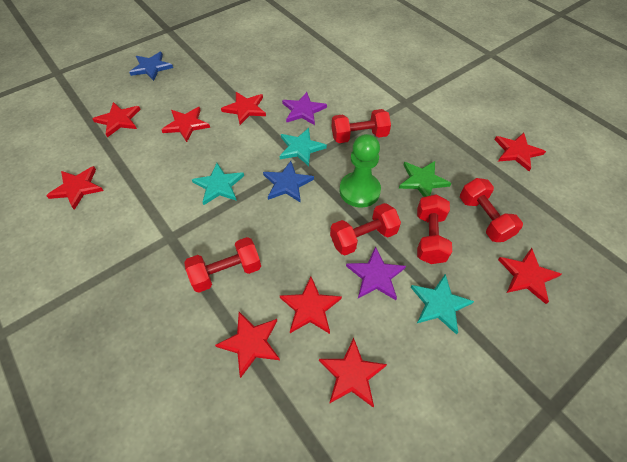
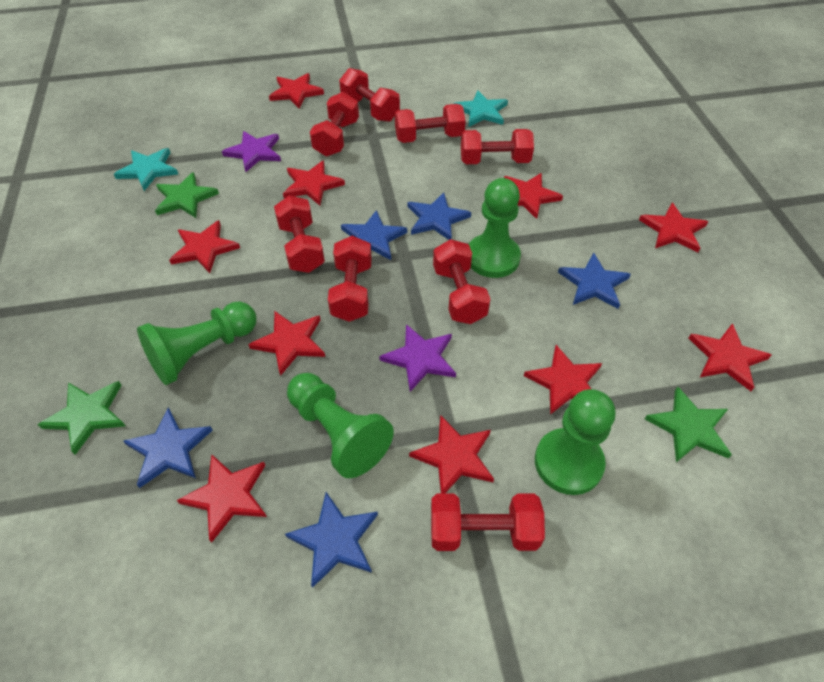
blue star: [129,52,173,81] [263,161,314,203] = 2 -> [123,408,213,488] [285,492,378,588] [341,210,407,260] [408,192,471,240] [558,253,631,309] = 5
green pawn: [340,134,381,208] = 1 -> [137,301,256,385] [287,373,394,478] [469,178,521,278] [535,389,615,495] = 4
green star: [399,161,451,197] = 1 -> [38,381,125,455] [155,172,219,218] [645,386,732,462] = 3
red dumbbell: [184,237,261,292] [330,203,401,255] [332,109,391,143] [417,194,452,264] [460,178,523,242] = 5 -> [274,195,325,273] [310,92,359,156] [328,236,372,322] [339,68,400,122] [395,104,466,143] [431,493,545,551] [433,239,490,324] [461,129,534,164] = 8
red star: [46,166,103,210] [92,102,141,137] [161,107,210,142] [215,312,280,378] [221,92,266,125] [280,277,342,334] [319,338,387,407] [494,133,546,171] [498,248,561,304] = 9 -> [169,220,240,273] [177,454,267,543] [248,311,325,376] [269,73,324,109] [283,160,345,206] [409,415,494,494] [504,173,563,219] [524,345,602,415] [639,203,708,252] [689,323,771,391] = 10
turquoise star: [192,163,244,205] [279,128,327,166] [411,274,474,335] = 3 -> [114,148,178,191] [453,90,508,127] = 2

